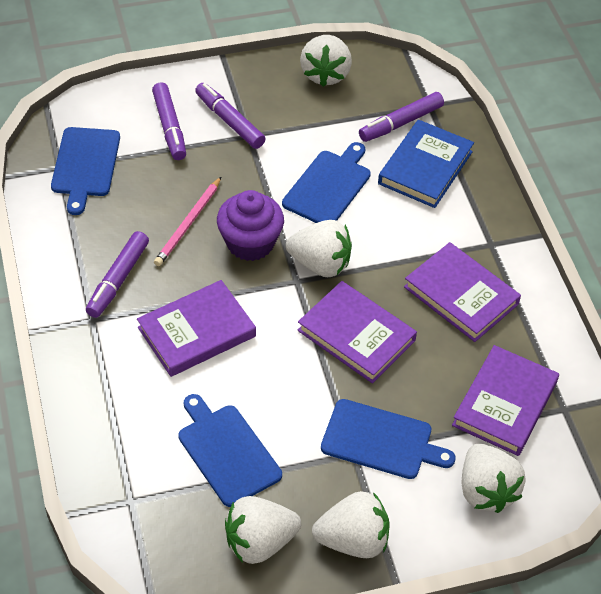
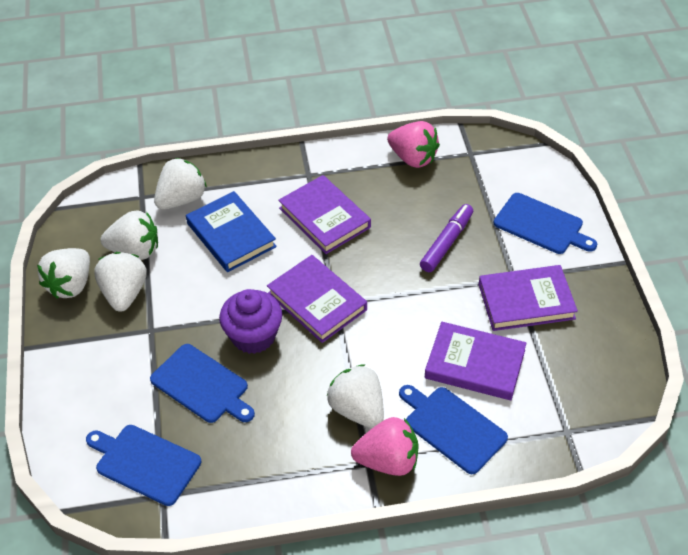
pink pencil: [154,177,221,266] = 1 -> none = 0
pink strawberry: none = 0 -> [351,417,419,476] [387,121,440,168] = 2
purple marker: [86,231,149,318] [152,82,186,160] [195,83,266,149] [359,92,444,142] = 4 -> [420,204,473,272] = 1

